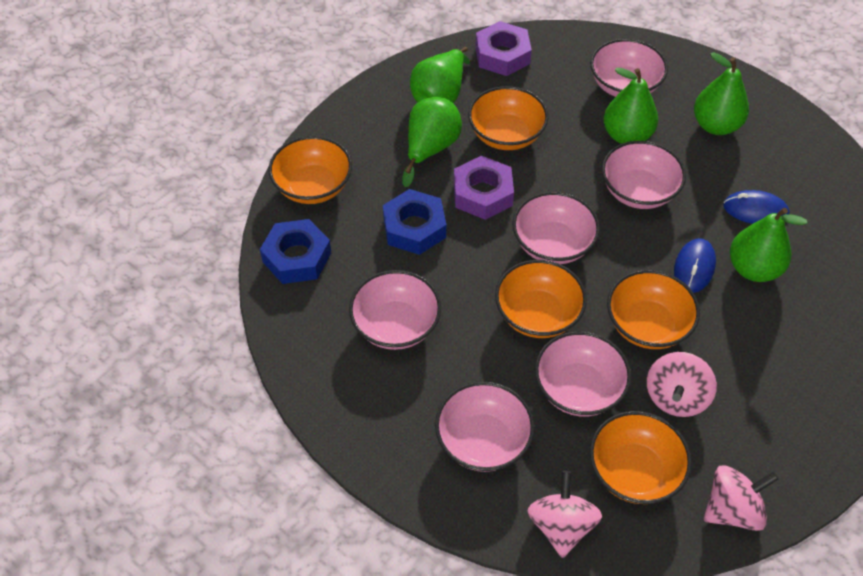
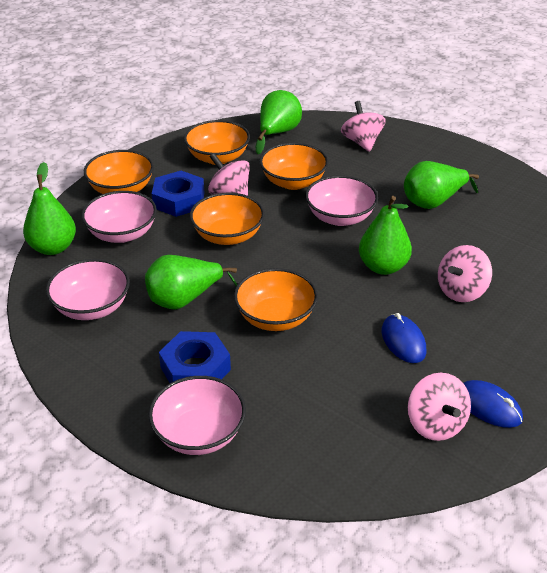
pink bowl: [349,270,441,350] [435,382,534,472] [513,192,600,264] [535,331,631,417] [590,39,668,97] [602,141,686,209] = 6 -> [46,259,130,320] [82,191,157,243] [148,376,246,455] [305,175,378,226] = 4
pink spinning top: [528,471,602,558] [647,352,717,417] [704,465,779,531] = 3 -> [208,153,250,196] [341,101,386,152] [408,373,471,441] [438,245,492,302] = 4
purple nut: [454,156,514,220] [475,21,532,76] = 2 -> none = 0

